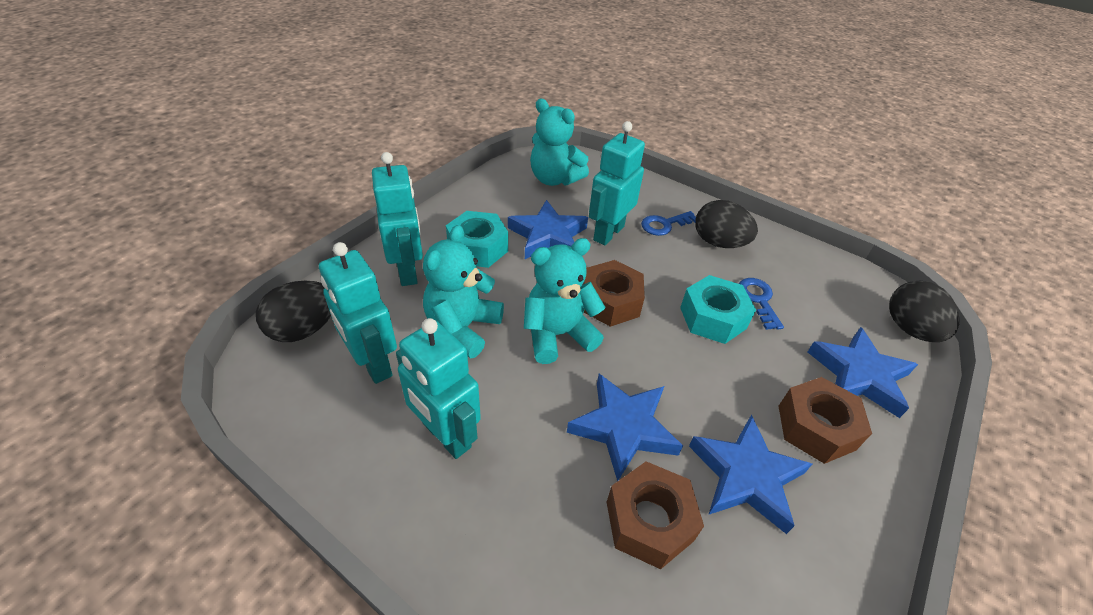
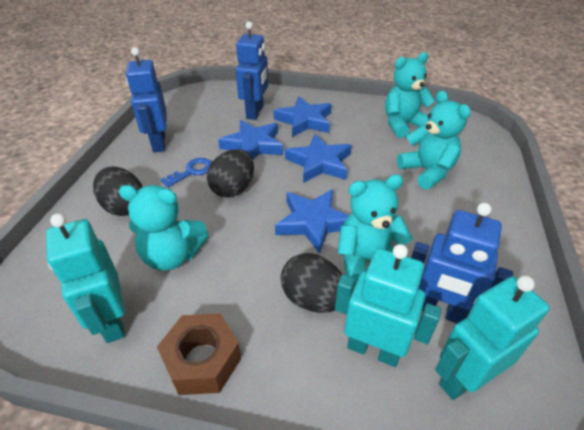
blue key: [641,211,696,236] [739,278,784,330] = 2 -> [160,158,212,188] = 1
blue robot: none = 0 -> [126,47,167,152] [236,22,268,120] [411,203,513,323] = 3
brown nut: [583,260,645,327] [607,461,704,569] [778,377,872,464] = 3 -> [157,313,241,395] = 1
turquoise nut: [446,211,508,268] [680,275,756,344] = 2 -> none = 0
turquoise robot: [319,242,397,384] [372,152,423,286] [396,318,481,459] [589,121,645,246] = 4 -> [46,214,125,343] [335,244,441,367] [435,276,550,400] = 3
turquoise teddy bear: [423,225,504,359] [524,238,605,364] [530,99,589,186] = 3 -> [119,185,209,271] [338,174,413,287] [385,52,435,138] [397,91,471,189] = 4

